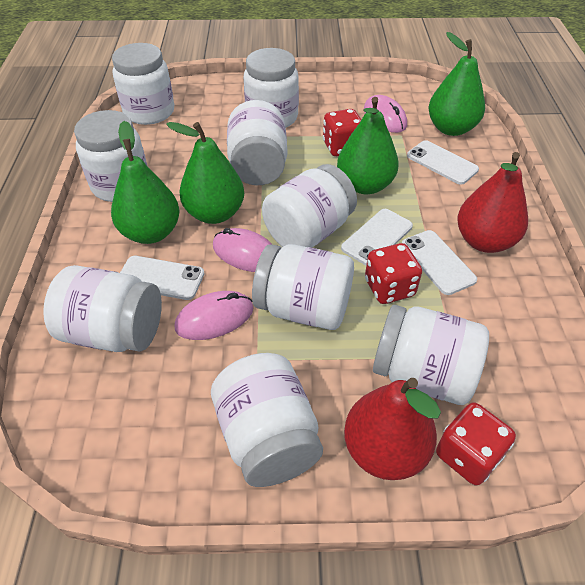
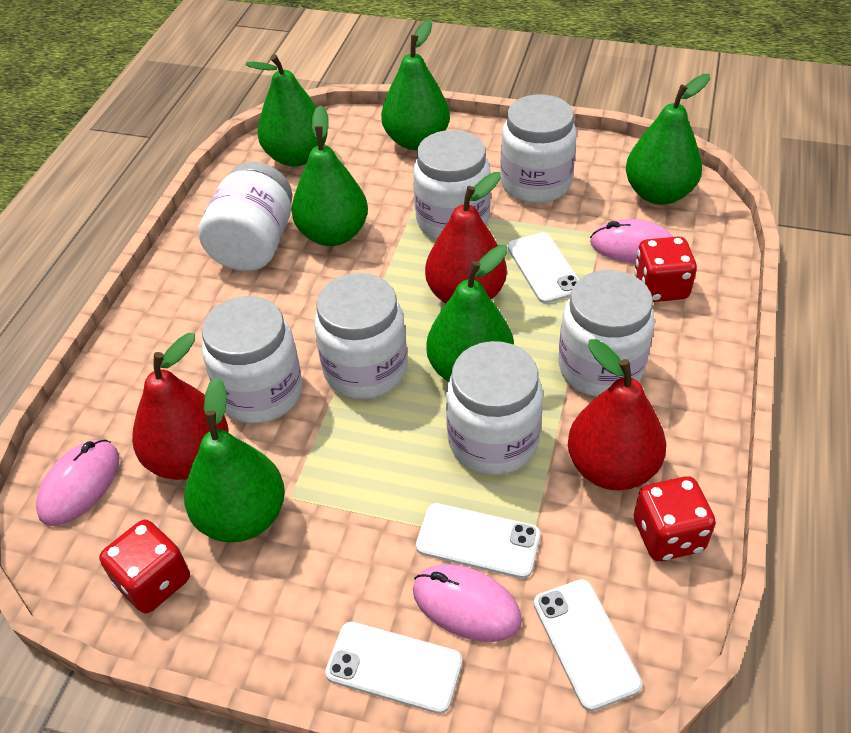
green pear: [111,121,179,244] [166,122,244,224] [337,97,399,194] [428,32,485,136] = 4 -> [184,377,285,542] [246,54,328,167] [292,105,368,246] [381,19,450,150] [426,245,514,382] [626,74,710,205] = 6
red pear: [344,378,441,480] [457,152,528,253] = 2 -> [132,333,228,480] [425,172,507,304] [568,339,666,490] = 3
white jar: [43,265,162,352] [74,110,147,202] [112,43,174,125] [211,353,323,487] [227,100,287,185] [244,48,299,128] [252,244,354,330] [262,164,357,248] [373,305,489,405] = 9 -> [198,162,292,271] [202,296,303,423] [314,273,407,399] [413,130,491,239] [446,341,543,475] [500,94,577,203] [558,270,655,397] = 7

